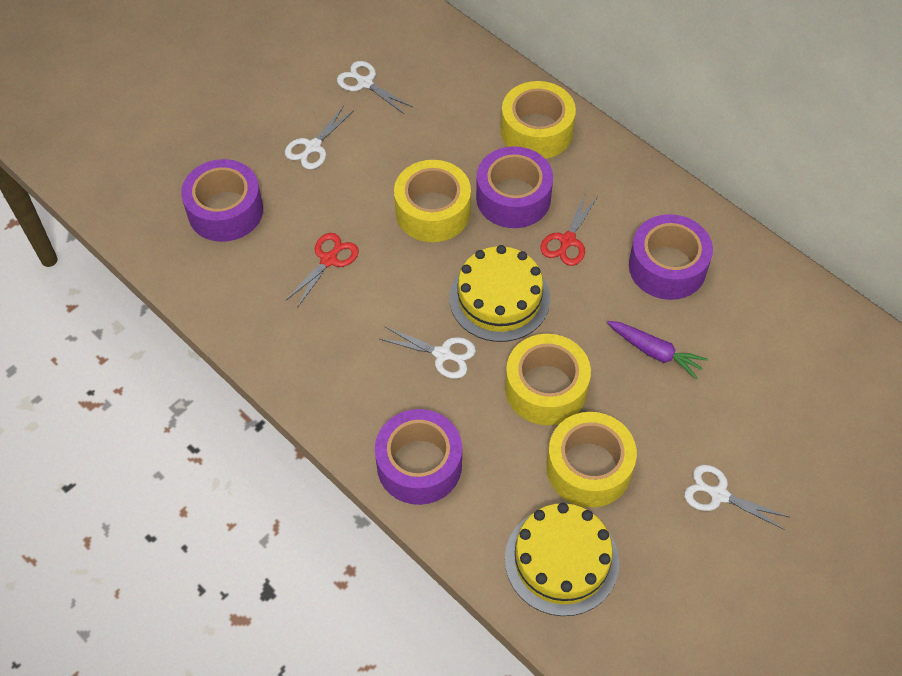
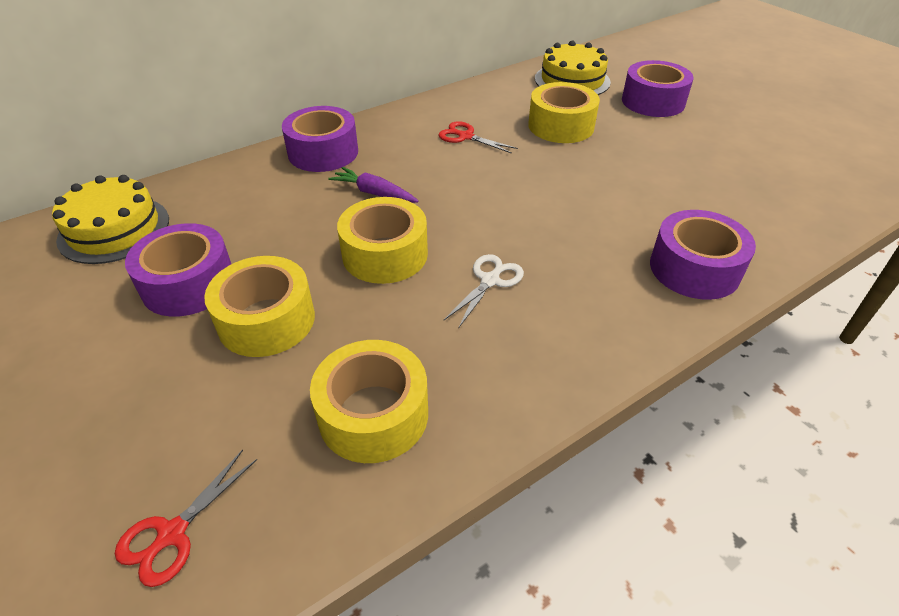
white scissors: [285,106,354,170] [337,61,412,114] [380,326,476,379] [684,465,789,530] = 4 -> [444,254,524,329] = 1

